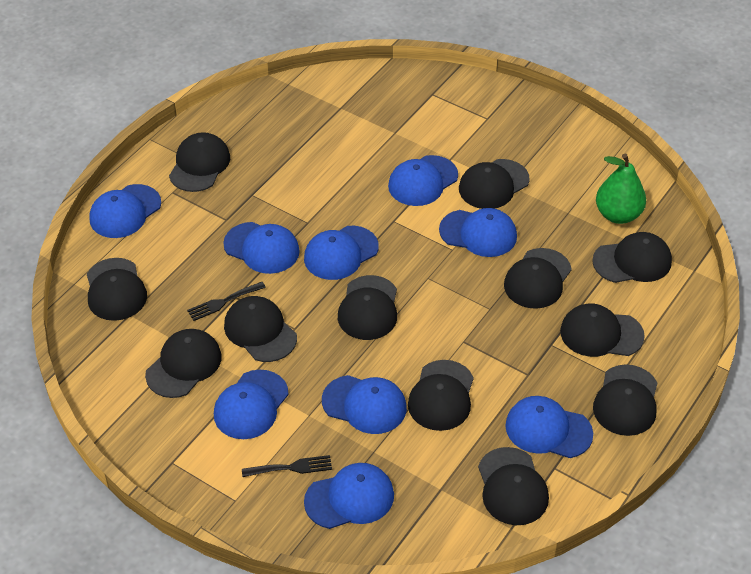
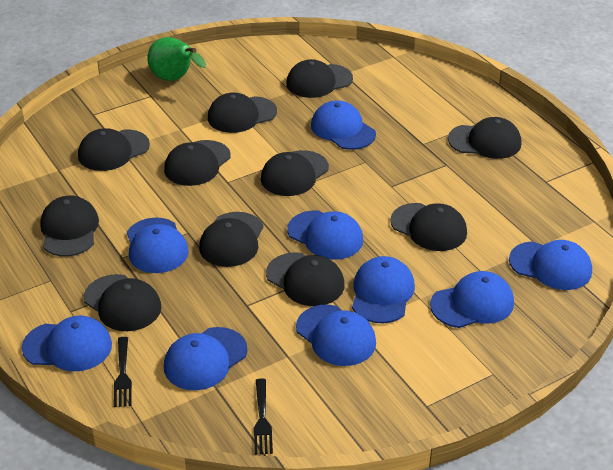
black cap: [87,258,147,321] [145,329,222,398] [169,132,230,192] [224,296,297,362] [338,275,397,340] [408,360,474,431] [459,159,530,209] [478,447,549,525] [504,248,572,309] [560,304,645,357] [592,232,672,283] [593,364,657,436] = 12 -> [40,196,99,257] [78,128,150,171] [84,274,161,331] [164,140,231,186] [199,212,264,267] [208,92,277,133] [261,150,329,196] [266,252,344,306] [286,59,353,98] [390,203,467,251] [448,117,521,159] = 11

